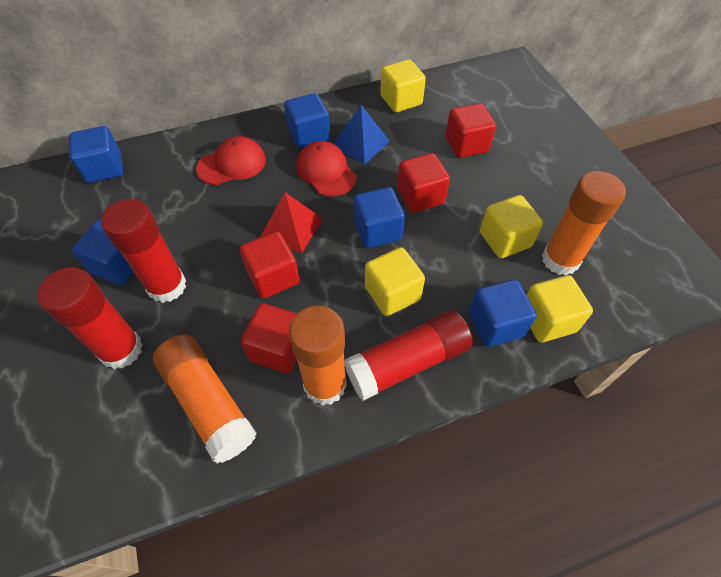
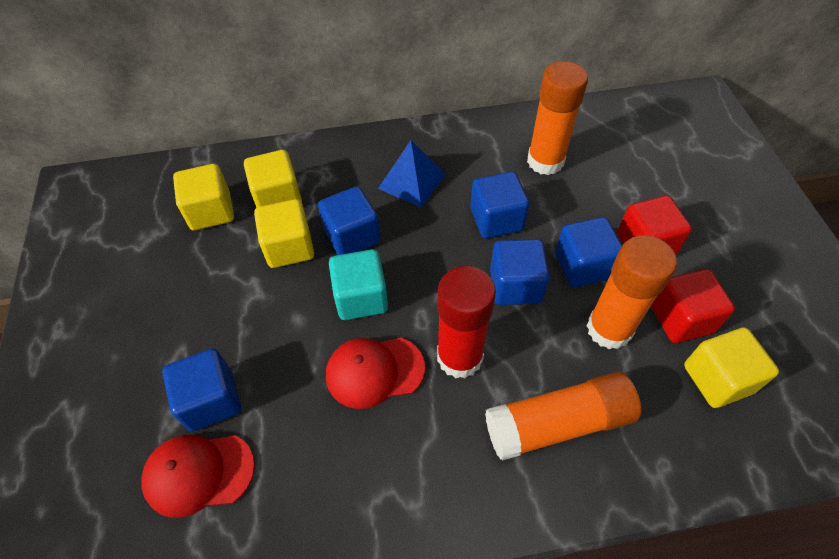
red cube: [239,231,299,299] [241,303,297,373] [397,153,450,213] [445,103,496,158] = 4 -> [617,196,692,255] [651,269,735,343] = 2
red glue stick: [37,267,143,369] [101,199,186,303] [344,310,473,401] = 3 -> [437,266,496,378] = 1
red pyramid: [260,192,323,253] = 1 -> none = 0
turquoise cube: none = 0 -> [329,249,388,320] = 1

